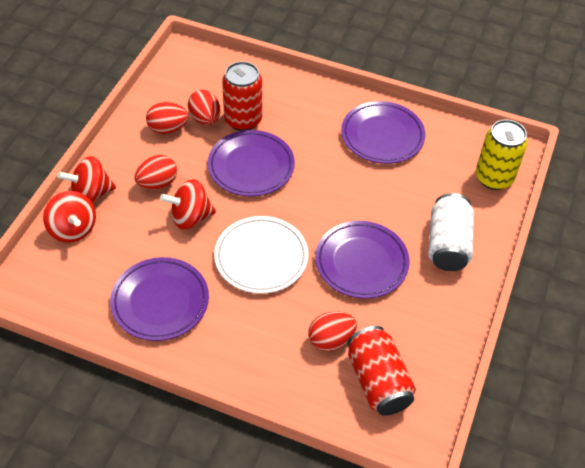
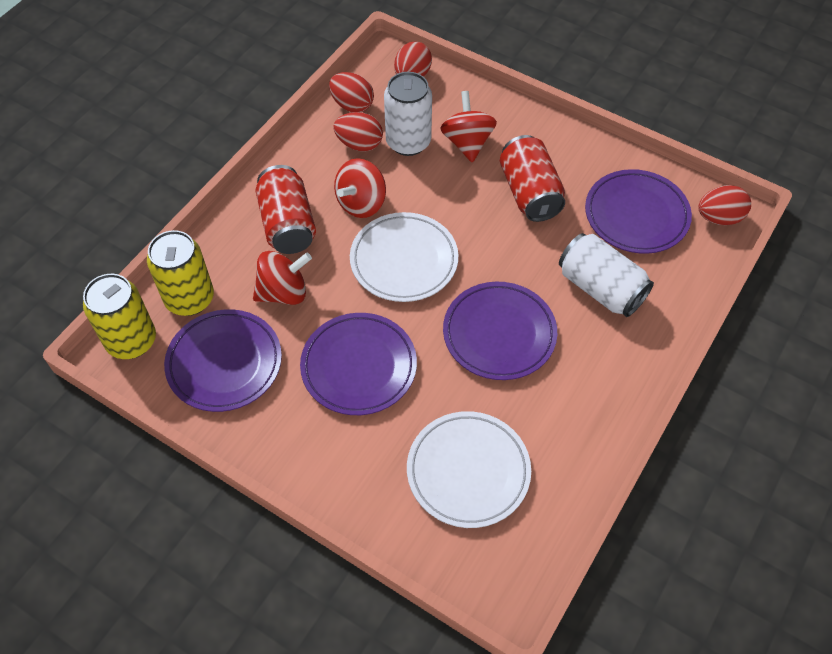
white can: [428,193,474,271] = 1 -> [384,72,432,156] [559,233,654,317] = 2
white plate: [214,216,309,294] = 1 -> [350,212,458,302] [407,411,531,528] = 2
yellow can: [476,120,528,190] = 1 -> [83,274,156,359] [147,230,214,316] = 2

